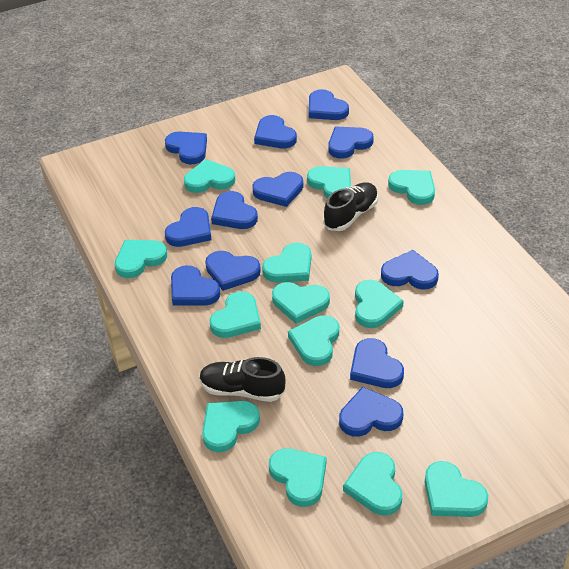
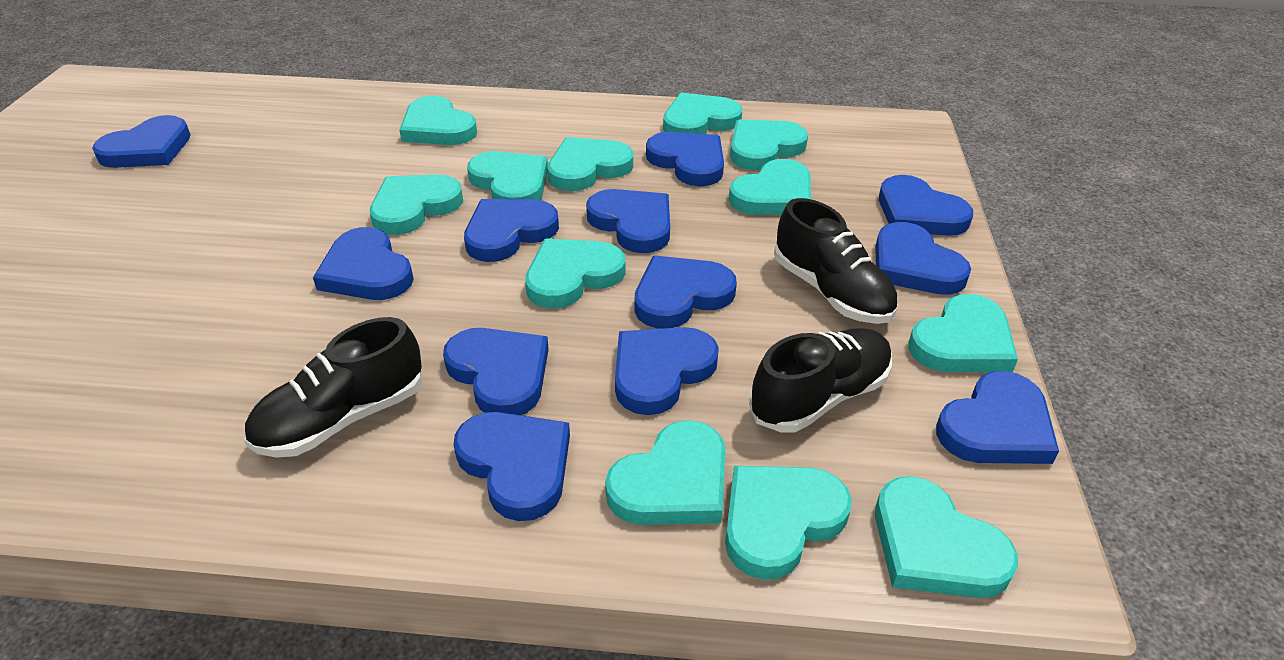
black shoe: [200,357,285,402] [323,182,378,231] = 2 -> [244,317,422,458] [749,328,892,433] [774,198,898,324] = 3
turquoise heart: [115,240,167,278] [184,159,235,193] [202,401,260,452] [210,291,261,338] [262,243,311,282] [269,448,326,507] [272,282,330,324] [288,315,339,366] [307,166,351,199] [343,452,402,515] [355,280,404,328] [388,170,435,205] [425,461,488,517] = 13 -> [370,174,463,235] [400,95,477,145] [467,151,548,200] [525,238,626,308] [547,137,633,191] [605,420,725,525] [663,92,742,134] [725,466,852,580] [729,159,811,215] [730,120,808,170] [875,476,1018,598] [909,294,1018,372] = 12

